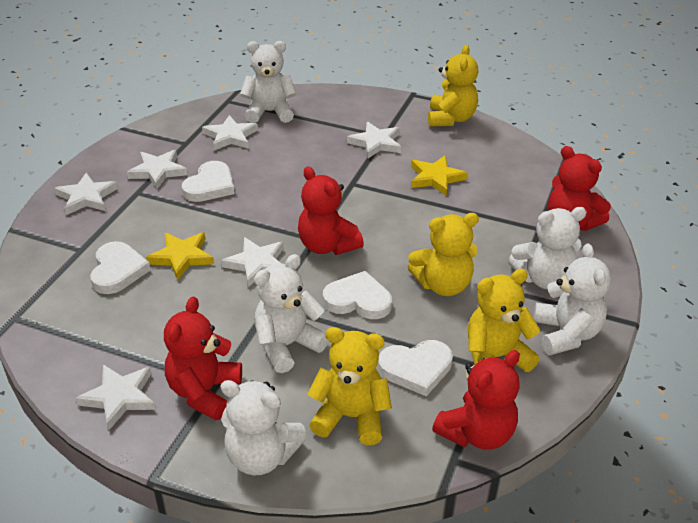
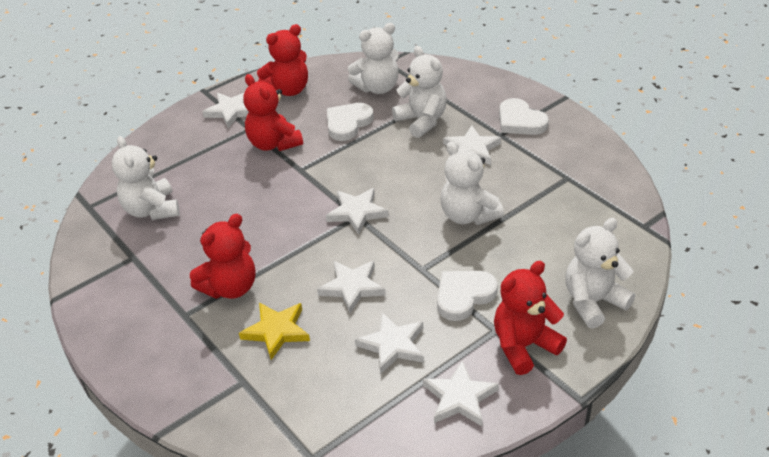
white heart: [90,241,151,294] [182,161,235,202] [323,271,392,319] [378,340,453,396] = 4 -> [327,103,374,141] [437,271,498,321] [499,98,549,135] = 3
yellow star: [146,232,214,281] [411,155,468,196] = 2 -> [239,303,310,360] = 1
yellow teddy bear: [307,327,392,445] [408,213,479,296] [428,45,478,127] [468,269,541,372] = 4 -> none = 0

